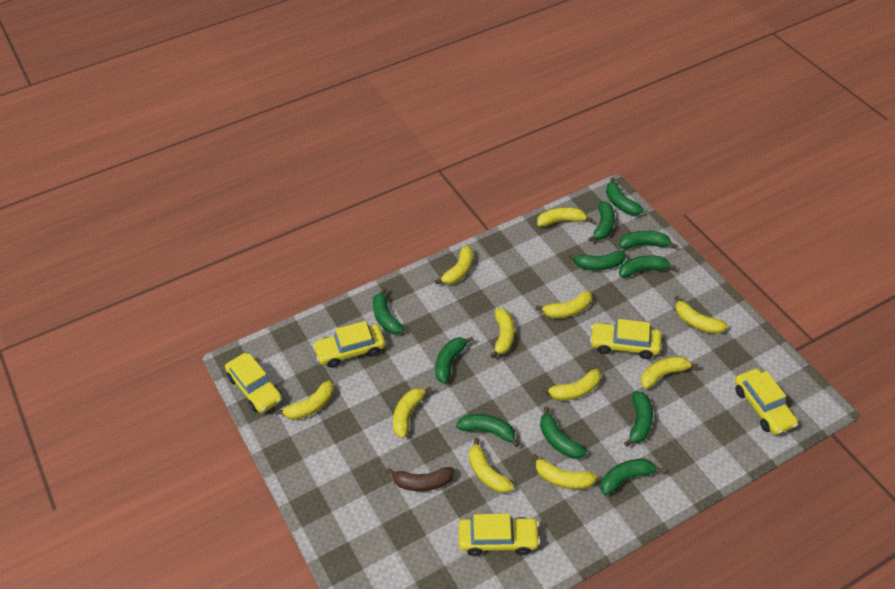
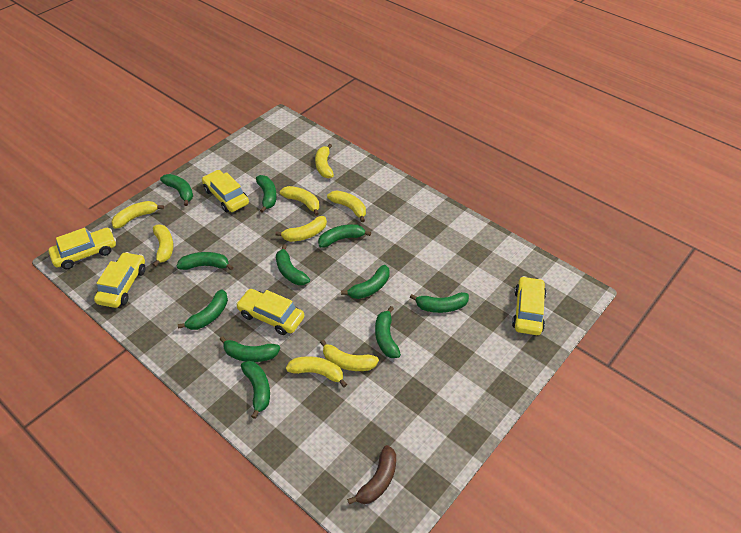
yellow banana: [275,380,334,420] [393,387,432,438] [435,245,473,284] [469,438,514,493] [490,308,515,358] [531,454,597,489] [536,291,592,318] [537,207,593,227] [541,369,601,401] [641,356,698,389] [674,296,728,334] = 11 -> [111,201,164,229] [153,225,174,267] [275,216,327,242] [280,186,319,216] [286,356,347,387] [315,144,334,178] [320,340,379,371] [327,190,366,222] = 8

